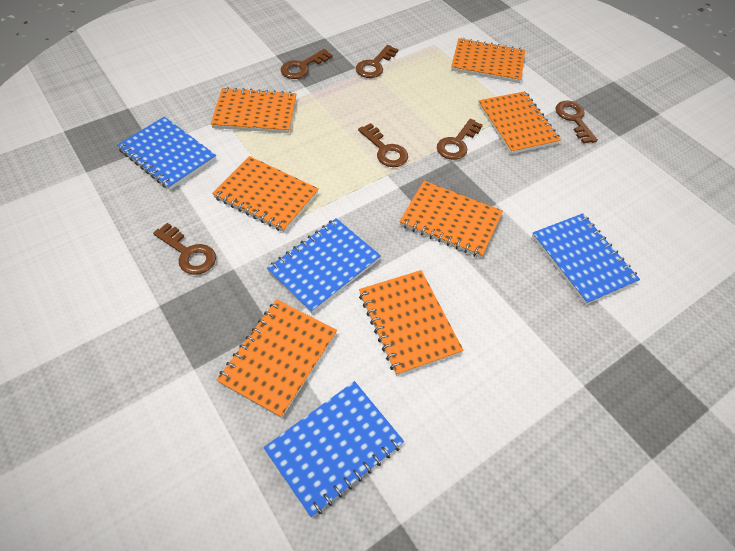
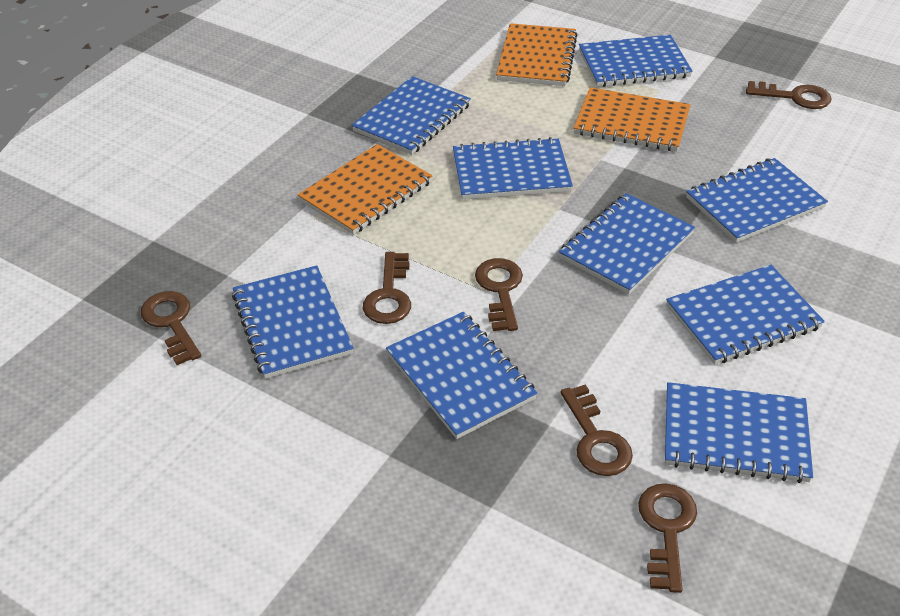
blue notebook: [117,117,216,190] [263,381,404,517] [267,218,381,313] [532,213,640,305] = 4 -> [232,265,354,379] [352,76,471,155] [386,312,538,439] [453,137,573,200] [559,193,695,295] [579,35,693,87] [665,382,813,483] [666,265,825,364] [686,158,828,243] = 9
orange notebook: [211,87,296,133] [212,156,319,232] [217,299,337,418] [359,270,463,376] [399,181,503,258] [451,38,525,83] [478,91,561,154] = 7 -> [297,144,433,235] [496,23,578,86] [574,87,691,152] = 3

